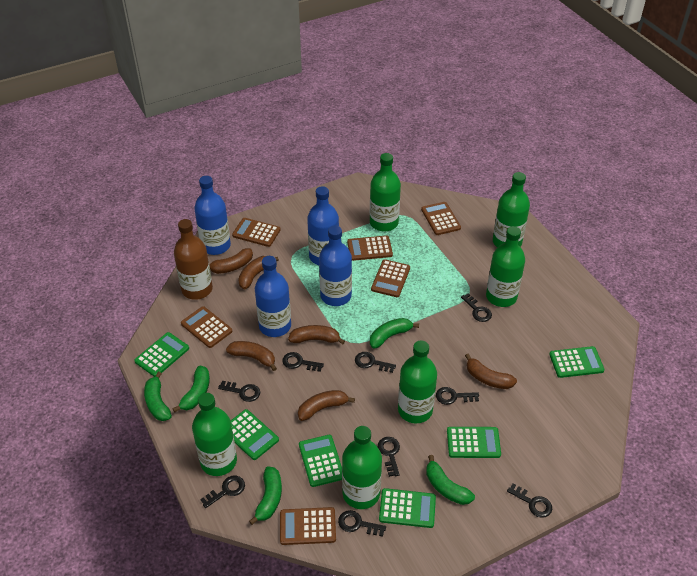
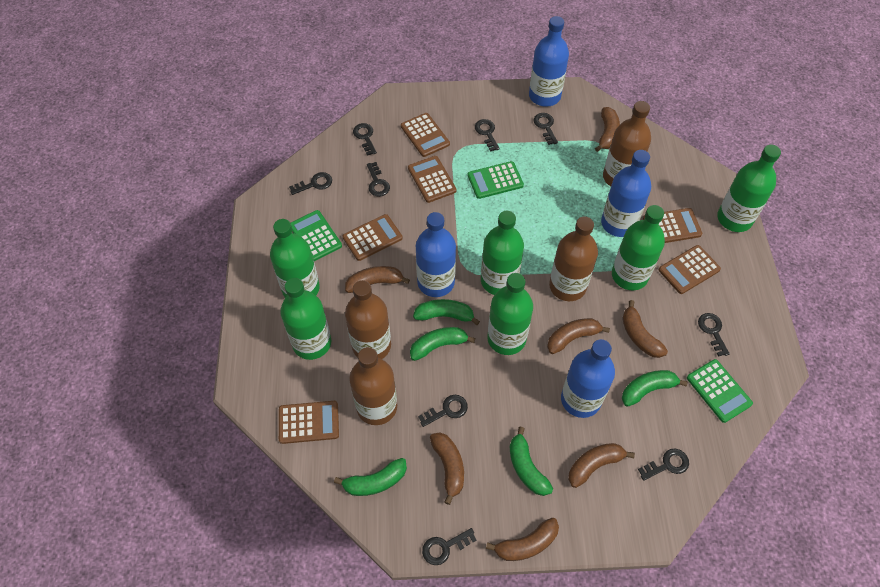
brown banana: [209,248,253,274] [226,341,277,371] [238,256,279,289] [288,325,345,344] [298,390,355,421] [465,353,517,389] = 6 -> [345,266,410,293] [430,433,464,505] [486,518,559,561] [547,318,610,354] [568,443,635,488] [595,107,620,152] [622,300,668,358] = 7
brown bottle: [174,219,213,300] = 1 -> [345,280,391,359] [349,347,397,425] [549,217,598,301] [603,101,651,186] = 4
green calculator: [134,332,189,377] [231,409,279,460] [299,435,342,487] [379,488,436,528] [447,427,501,458] [549,346,605,378] = 6 -> [291,210,342,261] [468,161,524,199] [687,359,753,423] = 3

